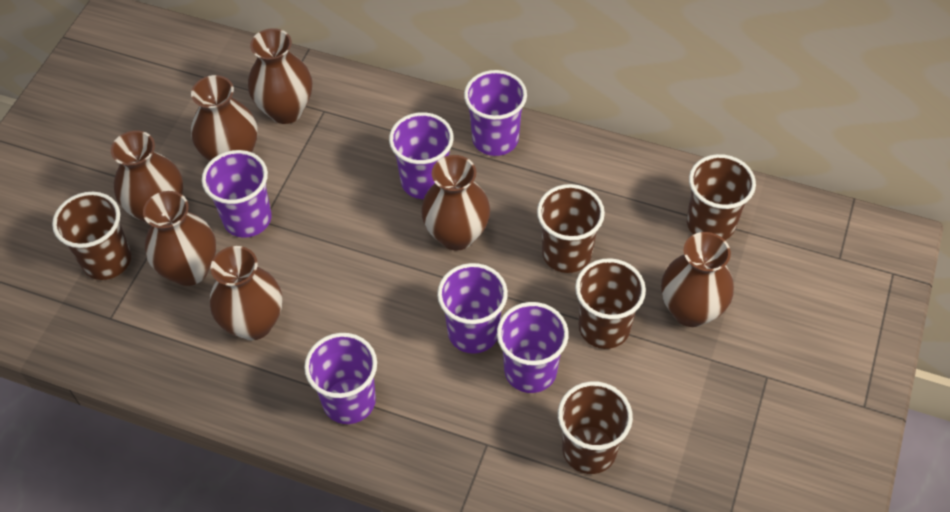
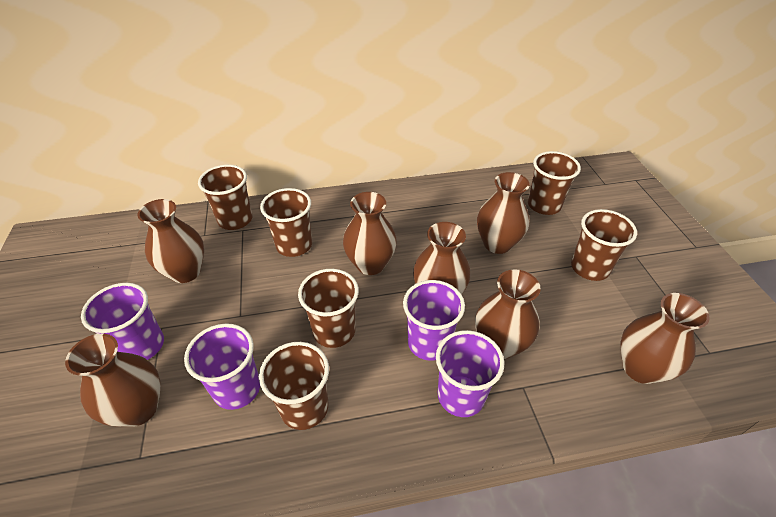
brown cup: [52,192,131,280] [537,184,605,273] [558,381,633,474] [575,258,646,349] [687,154,756,240] = 5 -> [198,165,252,230] [259,342,329,430] [260,188,312,257] [298,269,359,348] [528,151,581,215] [571,209,637,281] = 6
purple cup: [202,150,272,238] [304,333,377,424] [389,112,453,199] [437,263,508,354] [464,70,527,156] [497,302,569,393] = 6 -> [81,283,164,360] [184,324,260,410] [403,280,465,361] [436,330,504,417] = 4

